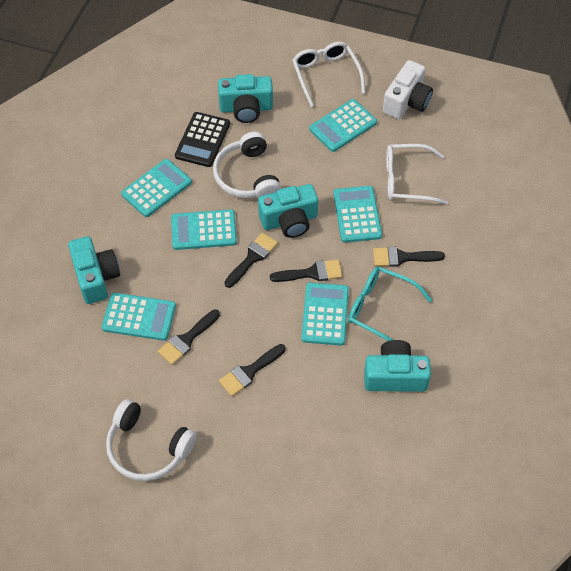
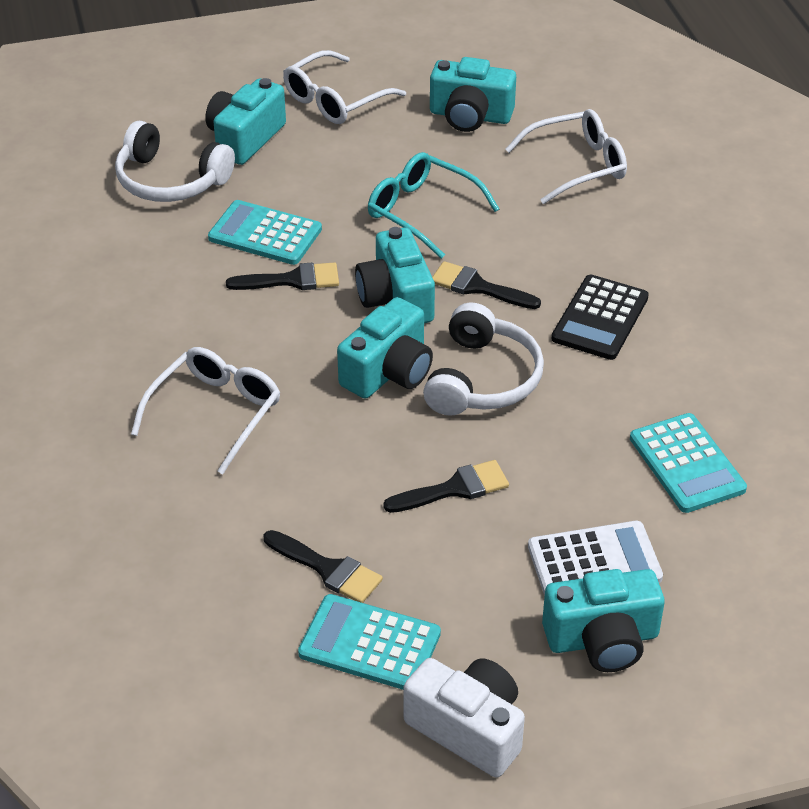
black brush: [158,309,220,365] [219,344,286,396] [224,232,278,288] [270,259,342,282] [373,247,445,267] = 5 -> [226,262,339,290] [264,530,383,603] [383,460,509,513] [432,261,541,309] = 4
turquoise calculator: [102,293,176,341] [121,159,192,217] [171,209,237,250] [301,283,349,345] [309,99,377,152] [333,186,382,243] = 6 -> [208,200,322,265] [298,594,441,690] [630,413,747,513] = 3
turquoise camera: [68,236,120,304] [218,74,273,123] [258,184,318,238] [364,340,431,392] = 4 -> [205,78,286,165] [337,297,433,399] [355,227,435,323] [430,57,516,132] [542,569,665,672] = 5
white calculator: none = 0 -> [528,521,663,596] = 1
white glasses: [292,42,365,107] [386,144,448,205] = 2 -> [131,347,280,474] [283,50,406,124] [505,109,627,204] = 3

